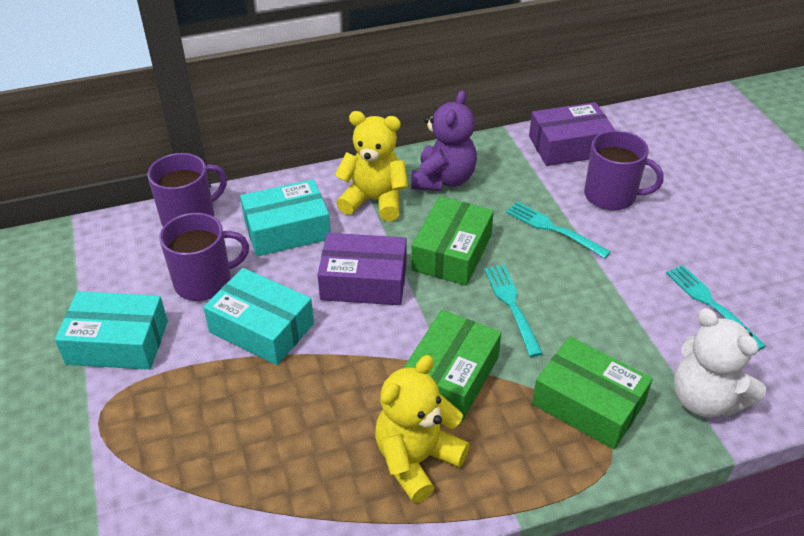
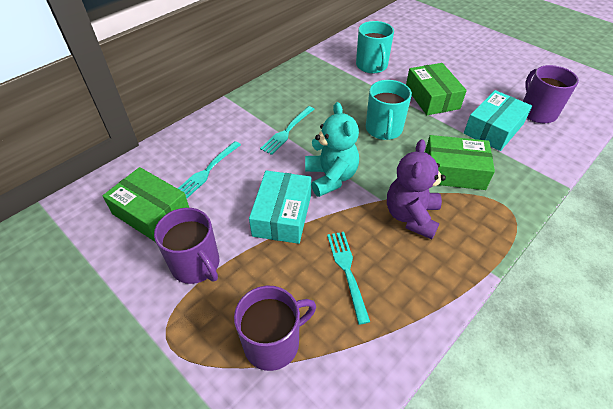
purple box: [317,233,407,305] [529,102,615,166] = 2 -> none = 0
turquoise box: [55,291,168,370] [203,268,314,365] [240,179,331,256] = 3 -> [249,170,311,244] [464,90,532,151] = 2
turquoise mug: none = 0 -> [356,21,394,73] [366,80,412,140] = 2
turquoise teddy bear: none = 0 -> [305,102,359,197] = 1
white teddy bear: [674,308,766,417] = 1 -> none = 0
yellow teddy bear: [335,111,408,221] [375,355,469,503] = 2 -> none = 0

